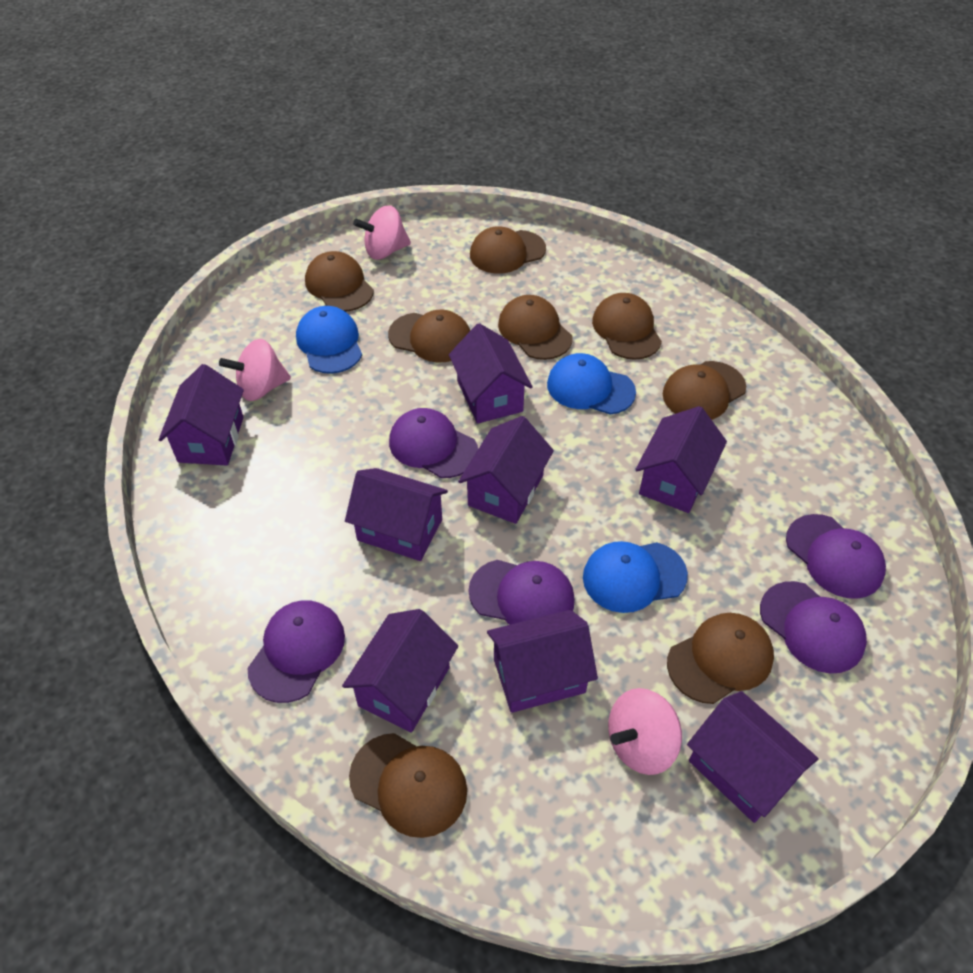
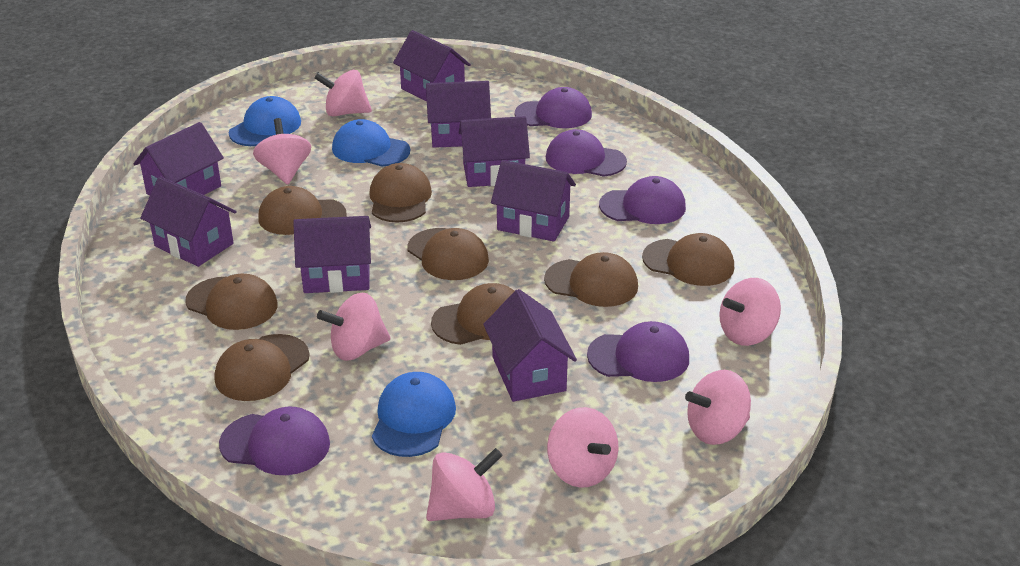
pink spinning top: [219,339,291,401] [353,205,411,260] [608,688,682,775] = 3 -> [253,118,311,185] [315,70,372,117] [317,293,391,361] [426,448,503,521] [547,407,618,488] [685,370,751,445] [719,278,781,346] = 7

